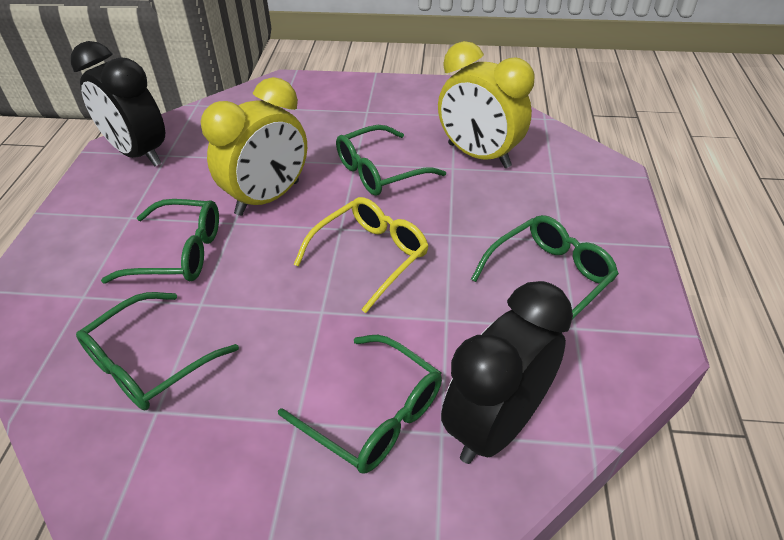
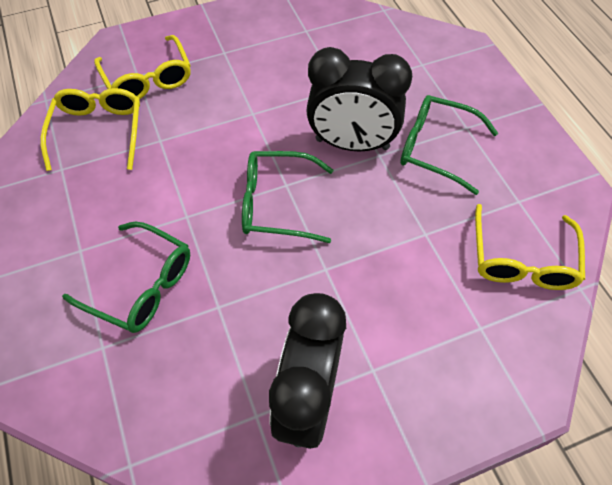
green glasses: [76,292,239,410] [101,199,219,284] [278,335,442,474] [336,125,446,196] [471,215,619,319] = 5 -> [62,221,190,333] [242,151,333,243] [400,95,498,195] = 3
yellow clock: [201,77,307,216] [438,41,535,168] = 2 -> none = 0
yellow glasses: [294,197,428,313] = 1 -> [40,88,140,171] [94,35,191,99] [475,204,585,290] = 3

